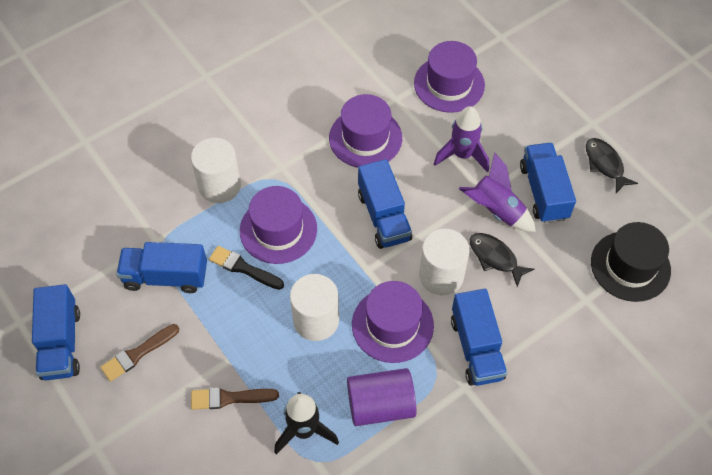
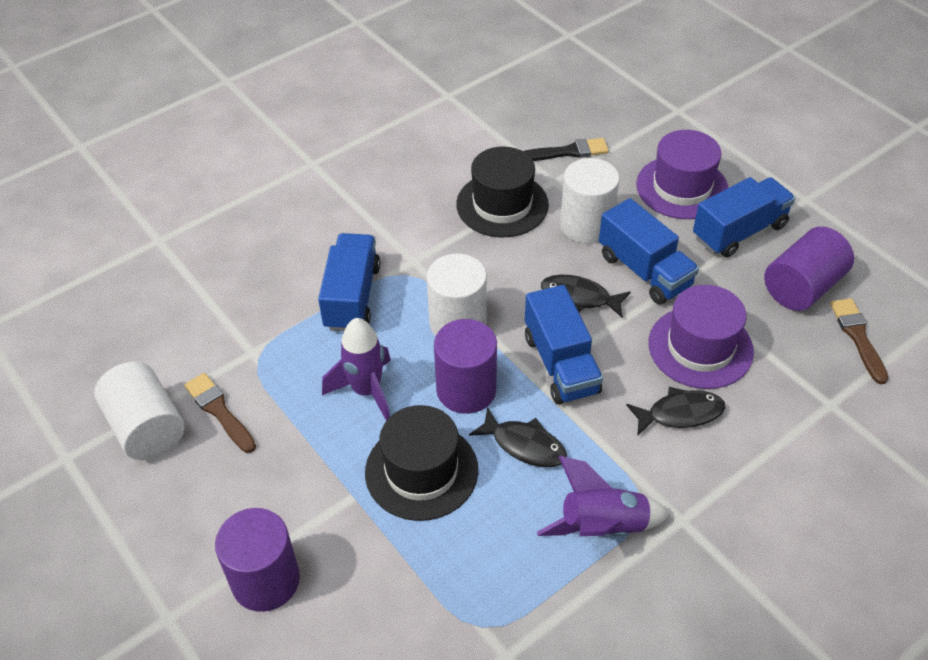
black fish: [470,233,534,287] [586,138,638,193] = 2 -> [469,407,567,467] [541,275,631,318] [626,387,725,436] = 3
black hat: [591,222,671,302] = 1 -> [365,405,478,521] [456,147,549,237] = 2
black rocket: [274,392,339,454] = 1 -> none = 0
blue truck: [32,284,80,380] [116,242,207,293] [358,159,412,249] [451,289,507,386] [520,143,576,223] = 5 -> [318,233,380,331] [525,285,603,404] [599,198,699,305] [693,177,795,258] = 4
purple cylinder: [347,368,416,426] = 1 -> [215,508,300,612] [434,319,497,414] [764,227,854,311] = 3
purple hat: [240,186,317,264] [329,94,402,168] [352,281,434,363] [414,41,485,113] = 4 -> [636,130,728,219] [648,285,754,389] = 2

